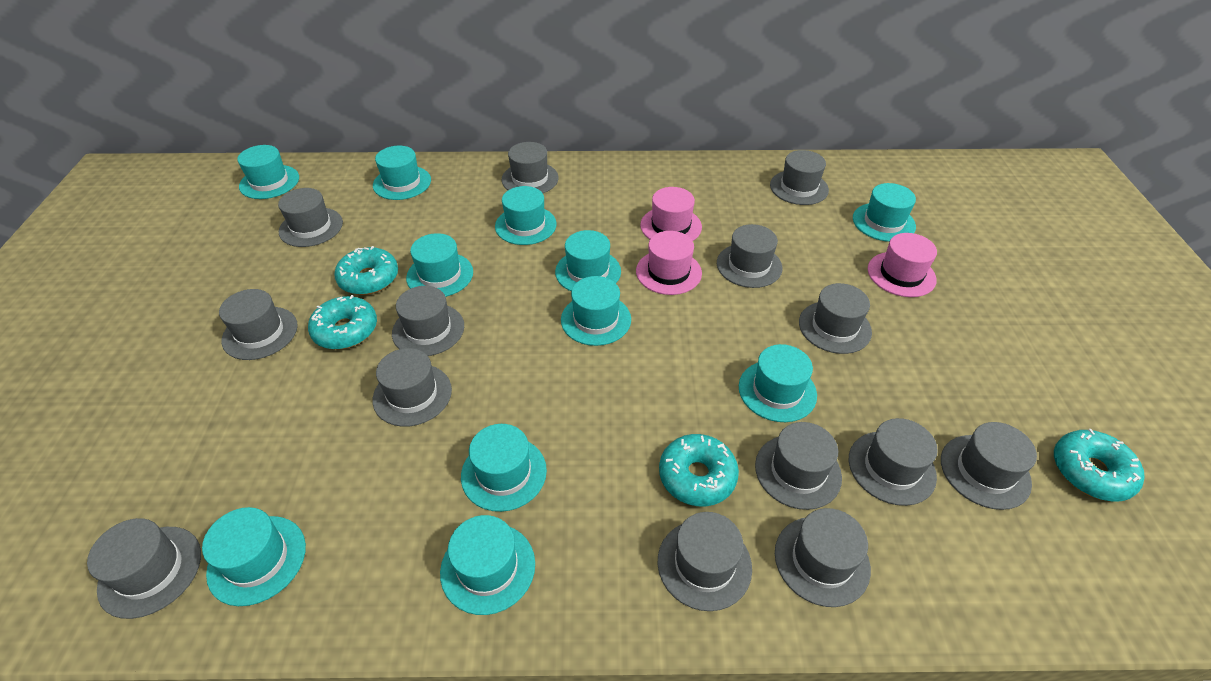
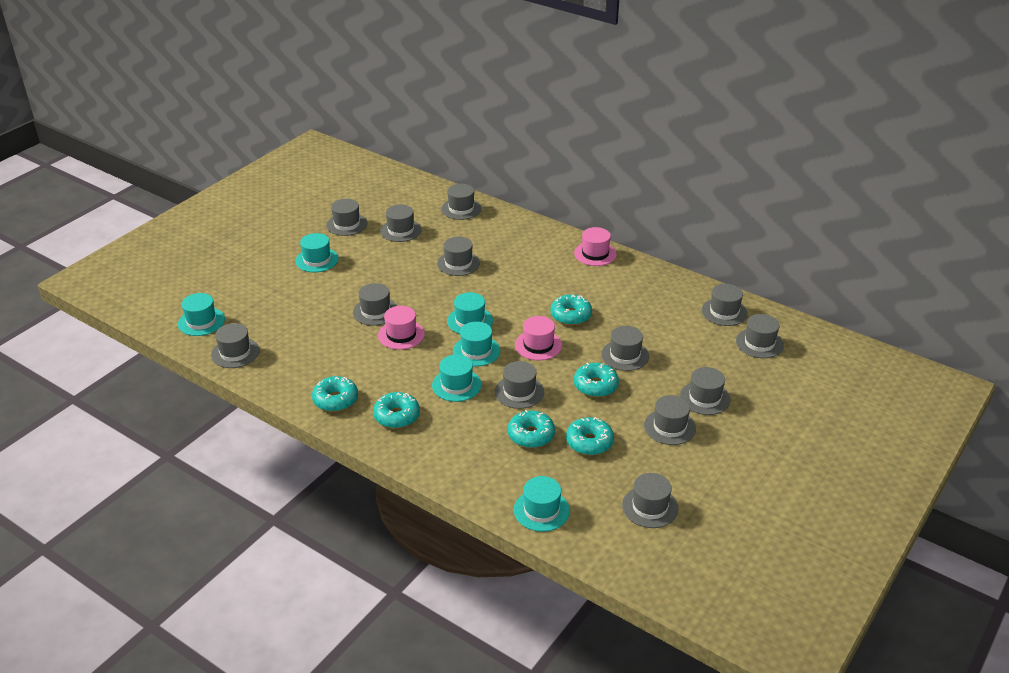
grey hat: [87,518,201,619] [219,289,298,360] [278,188,343,247] [373,348,452,427] [392,286,464,356] [502,142,559,193] [658,512,752,611] [717,224,783,288] [755,422,842,510] [770,150,829,205] [775,508,871,607] [799,283,872,354] [849,418,938,506] [941,422,1037,510] = 14 -> [211,323,260,368] [326,199,367,236] [353,283,397,326] [380,205,422,242] [437,237,480,276] [441,184,481,220] [495,361,544,409] [601,326,649,371] [622,473,678,528] [644,395,696,445] [680,367,730,415] [702,284,748,326] [736,314,784,358] = 13
turquoise donut: [308,295,377,350] [334,246,398,295] [659,434,739,506] [1054,429,1145,502] = 4 -> [312,376,358,412] [373,392,420,428] [508,410,555,448] [550,294,592,325] [566,417,614,455] [574,363,619,397] = 6
turquoise hat: [202,507,306,606] [237,145,299,199] [373,146,431,200] [406,233,473,297] [440,515,535,615] [461,424,547,512] [495,186,557,245] [555,230,621,291] [561,276,631,346] [739,344,817,422] [853,183,916,242] = 11 -> [178,293,225,336] [296,233,339,272] [432,355,481,402] [447,292,493,334] [453,321,500,366] [514,476,570,532] = 6

